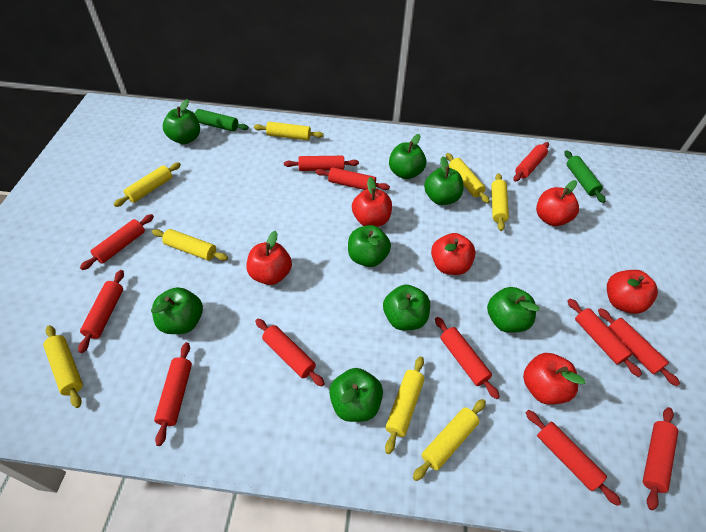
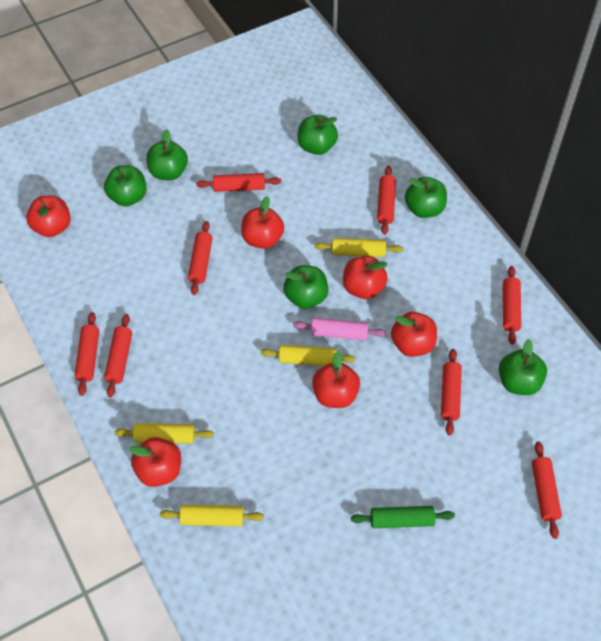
green apple: [151,287,203,334] [163,99,200,144] [329,368,383,422] [348,225,391,267] [383,285,430,331] [389,134,426,179] [424,157,463,205] [487,287,539,333] = 8 -> [104,165,147,206] [146,129,188,180] [283,265,329,309] [298,115,338,155] [405,177,447,218] [499,339,547,395] = 6
green rolling pin: [191,109,249,132] [565,150,606,203] = 2 -> [351,506,455,528] = 1
pink rolling pin: none = 0 -> [293,318,386,341] = 1
red rolling pin: [78,270,124,353] [80,214,154,270] [154,342,192,446] [255,319,325,386] [284,156,359,171] [315,167,390,190] [435,317,500,399] [513,142,549,182] [526,410,621,506] [567,299,642,377] [598,308,680,386] [643,407,678,510] = 12 -> [75,312,99,396] [104,314,132,398] [188,221,213,295] [197,173,281,192] [377,166,396,235] [441,349,462,436] [503,266,521,345] [532,441,562,539] = 8
yellow rolling pin: [43,325,83,408] [113,162,181,207] [152,229,228,261] [254,122,324,140] [385,356,425,454] [413,399,486,481] [446,153,490,203] [491,173,509,231] = 8 -> [114,423,214,444] [160,505,264,526] [261,345,355,366] [315,238,403,257] = 4

